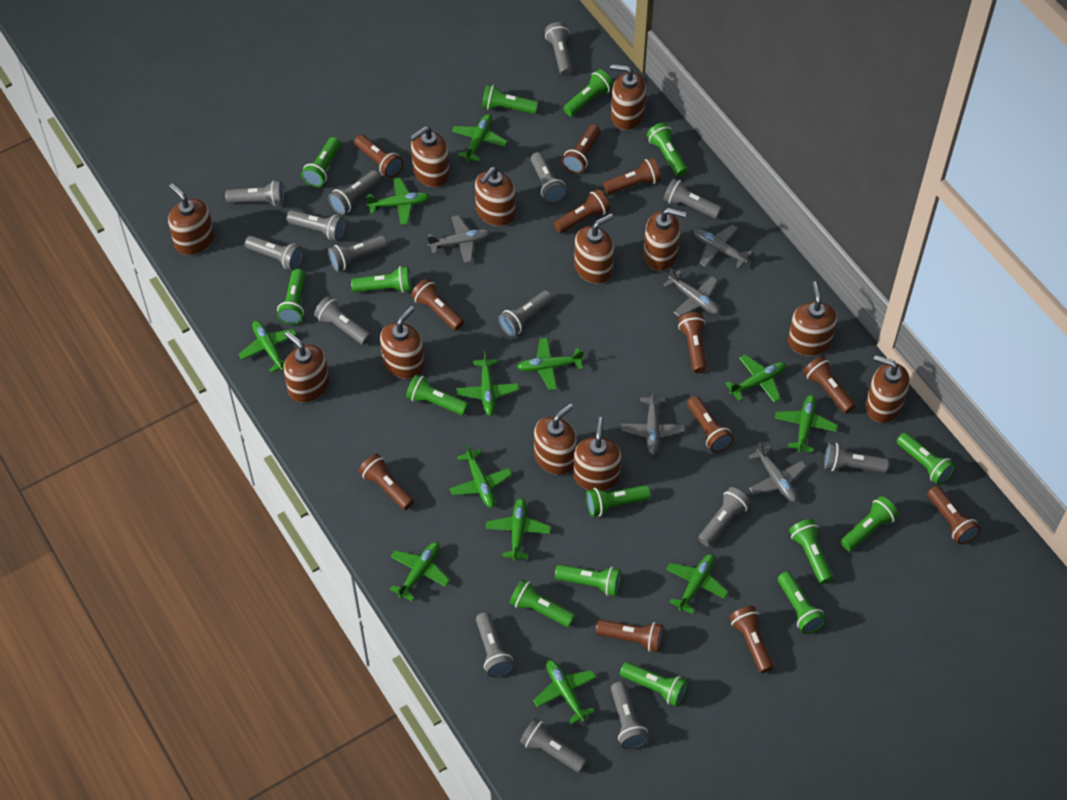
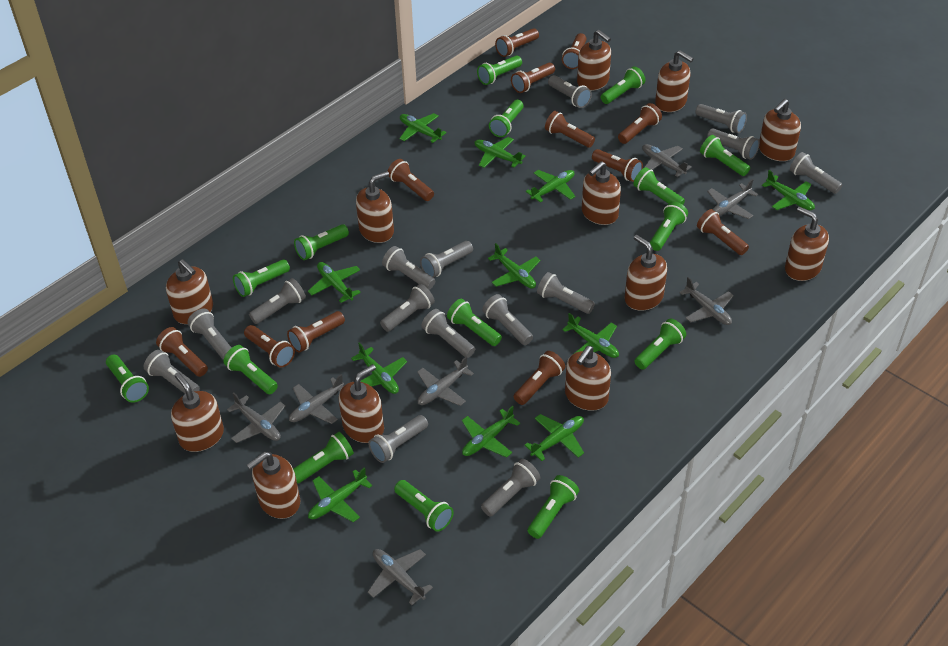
green plane: [239,321,297,373] [366,178,430,225] [390,542,450,601] [450,444,512,508] [452,114,507,162] [457,351,519,416] [486,498,551,561] [517,338,584,390] [533,660,596,724] [666,554,728,614] [725,354,786,403] [775,395,838,453] = 12 -> [308,262,361,303] [308,467,372,522] [351,342,407,394] [399,113,447,143] [462,406,520,458] [475,137,526,168] [488,243,540,289] [525,414,584,461] [526,170,575,203] [562,313,619,358] [762,170,815,210] = 11
grey plane: [427,215,491,263] [622,389,684,455] [663,268,720,317] [694,225,752,268] [749,442,807,502] = 5 -> [227,392,285,443] [289,374,344,424] [368,549,433,605] [417,357,474,406] [642,144,692,177] [679,277,734,325] [707,179,758,219] = 7

